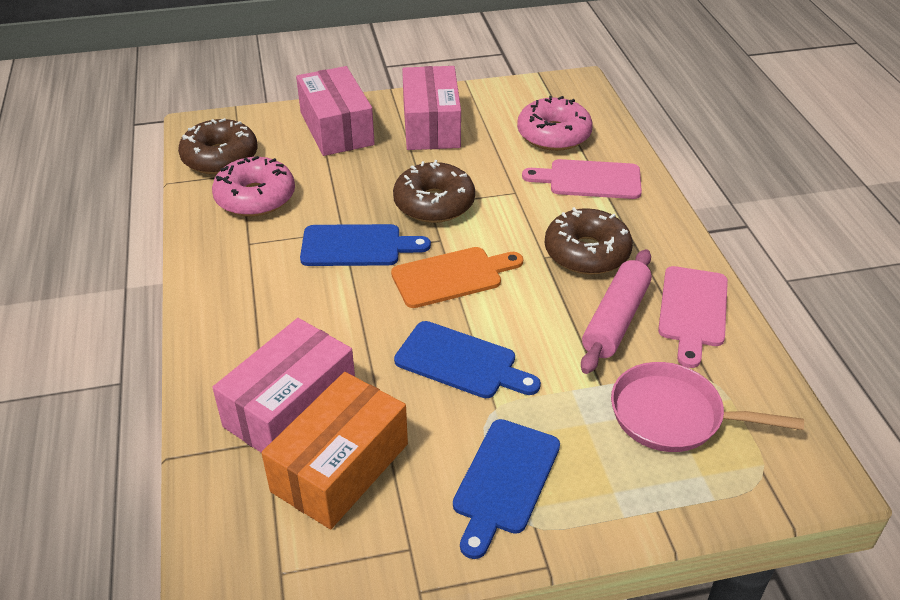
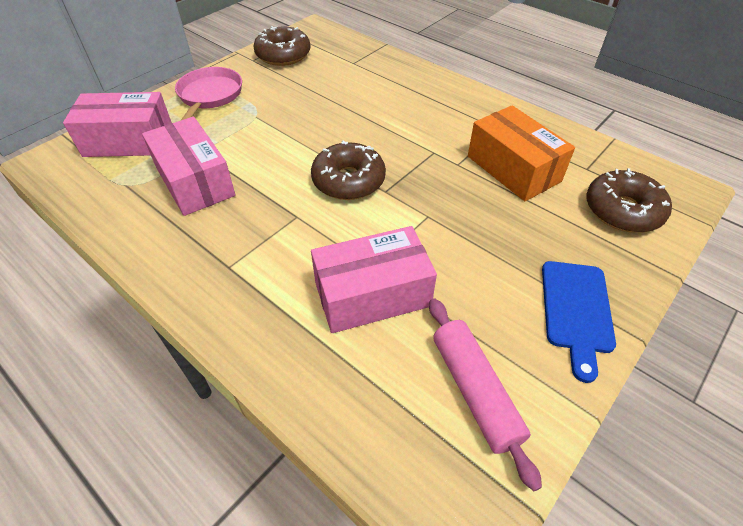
blue cutting board: [300,224,431,266] [394,321,541,398] [453,419,560,559] = 3 -> [542,261,616,383] = 1
orange cutting board: [391,247,523,308] = 1 -> none = 0
pink cutting board: [522,159,642,199] [658,266,728,368] = 2 -> none = 0
pink donut: [212,156,295,217] [517,96,593,151] = 2 -> none = 0

